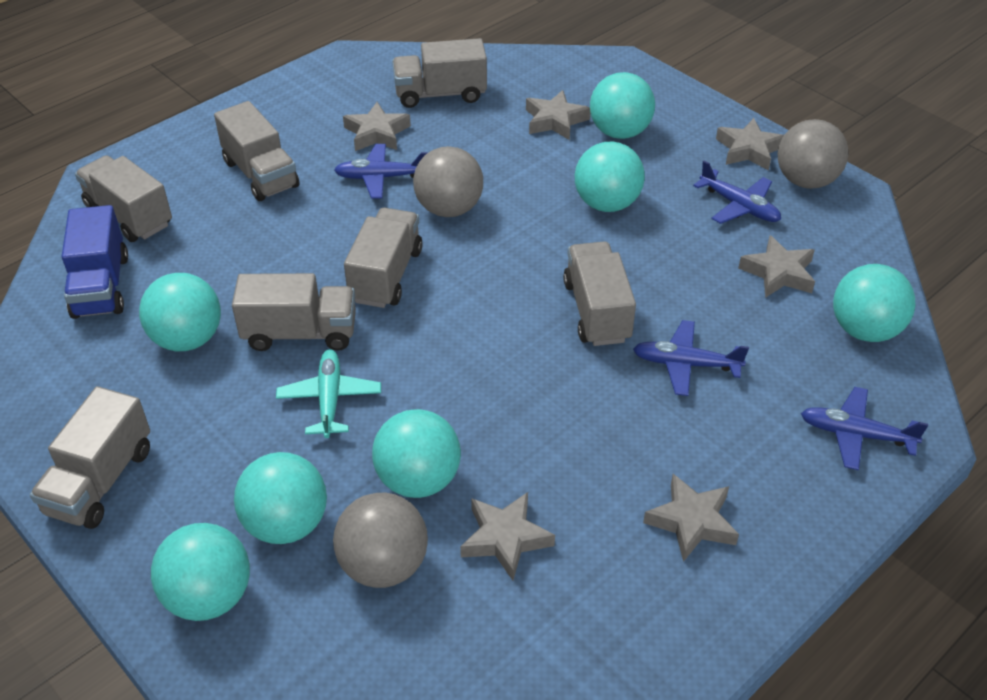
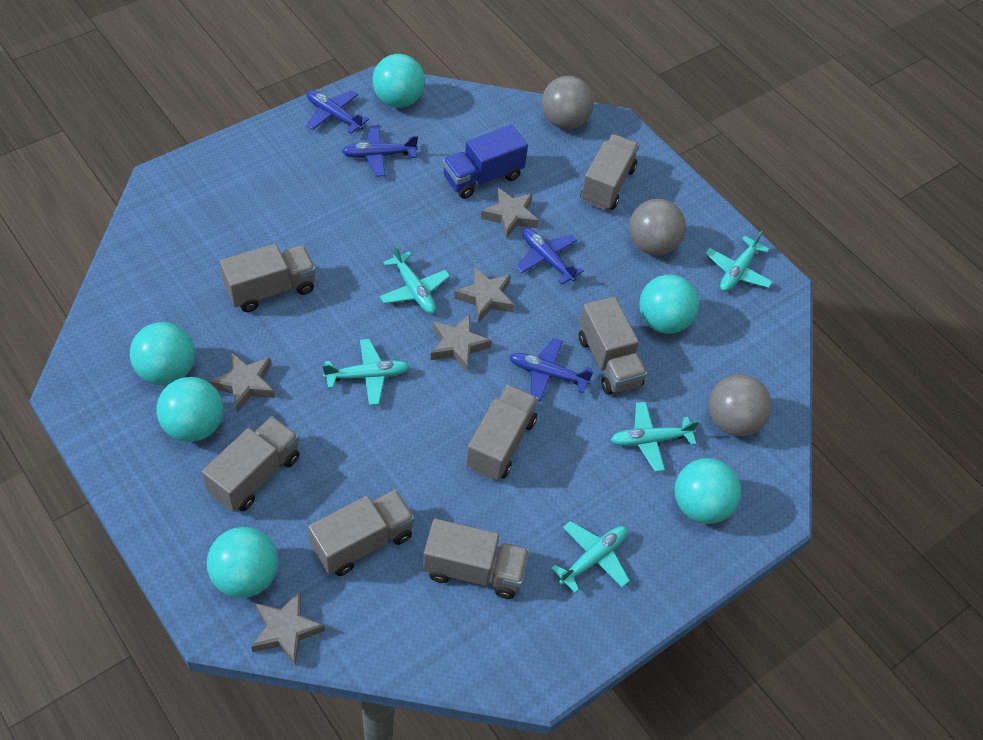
grey star: [343,102,411,151] [460,492,555,580] [526,90,590,140] [643,474,739,562] [716,118,784,170] [738,235,815,298] = 6 -> [209,352,275,413] [251,591,325,666] [431,314,492,372] [454,267,514,323] [481,188,539,239] = 5
turquoise ball: [139,273,221,351] [151,523,250,621] [234,452,327,544] [372,409,461,498] [575,141,645,212] [590,72,655,139] [833,264,915,342] = 7 -> [130,322,195,385] [156,377,223,442] [207,527,278,598] [372,54,425,108] [639,275,699,334] [674,458,741,524] = 6
turquoise plane: [276,349,381,438] = 1 -> [322,339,410,405] [380,244,450,314] [551,521,630,593] [611,402,699,472] [705,231,773,292] = 5

